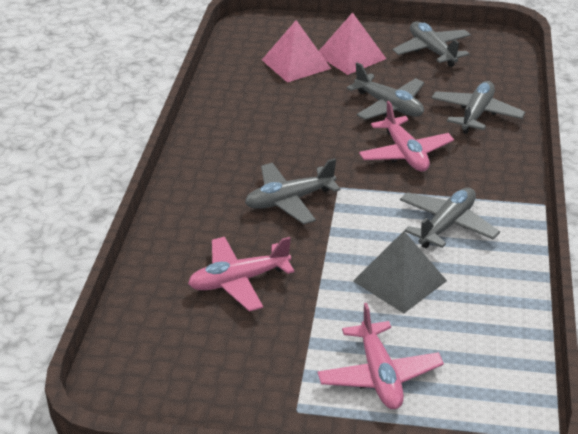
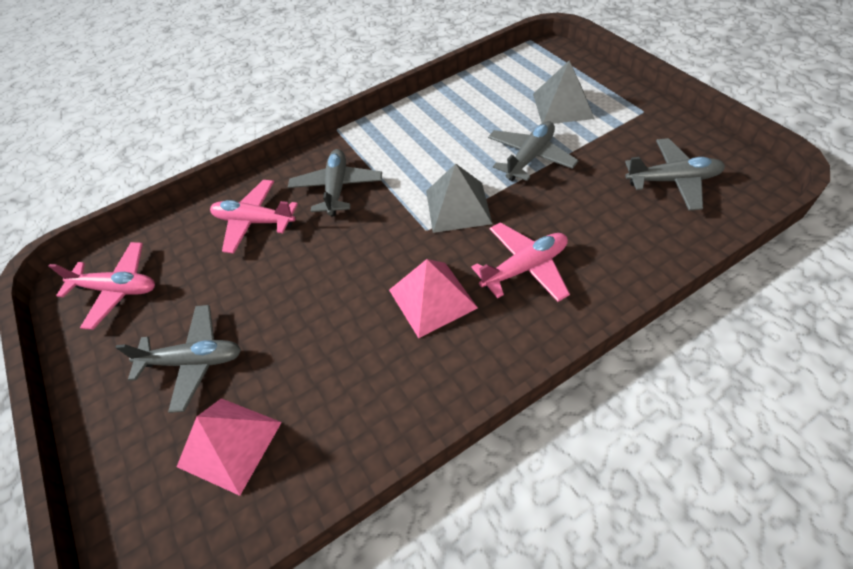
grey plane: [245,158,341,224] [347,62,424,120] [393,22,471,67] [400,188,500,248] [432,81,525,134] = 5 -> [115,305,241,413] [288,149,382,216] [488,121,579,181] [625,138,725,211] = 4
grey pyramid: [353,231,447,313] = 1 -> [426,164,492,233] [533,61,595,124] = 2

